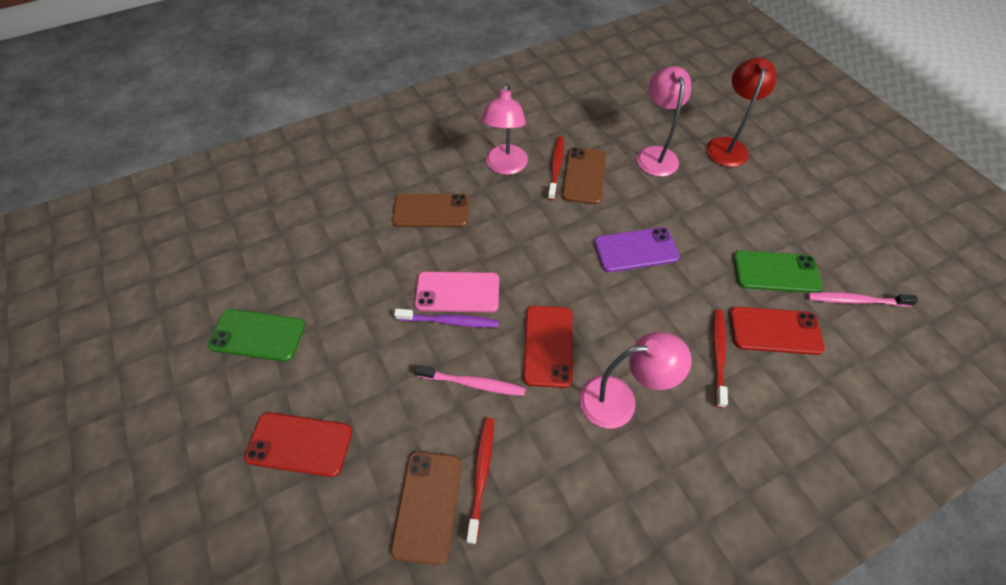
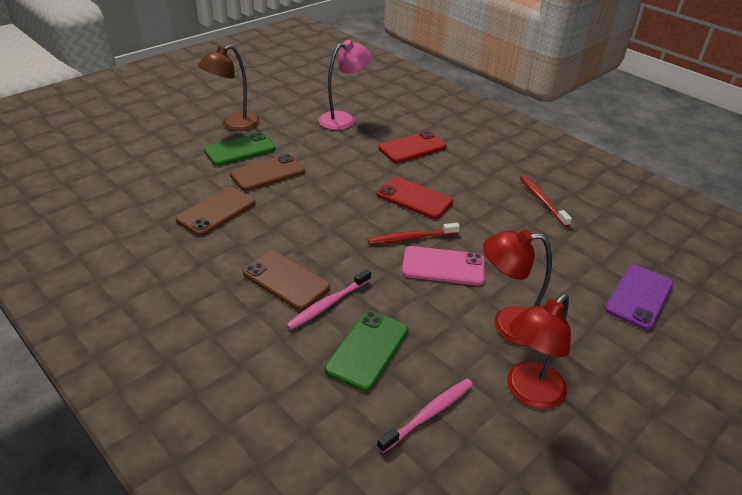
brown lamp: none = 0 -> [198,45,260,131] = 1
pink lamp: [481,83,528,175] [579,332,692,429] [637,66,691,177] = 3 -> [319,40,372,130] = 1
purple toothbrush: [394,309,499,328] = 1 -> none = 0
red lamp: [706,58,776,167] = 1 -> [483,229,552,346] [507,294,571,410] = 2
red phone: [244,412,352,477] [523,305,573,388] [729,307,825,355] = 3 -> [377,177,453,219] [379,131,447,163] = 2
red toothbrush: [466,418,494,544] [548,136,564,200] [713,309,728,408] = 3 -> [368,223,460,244] [520,175,572,227] = 2

